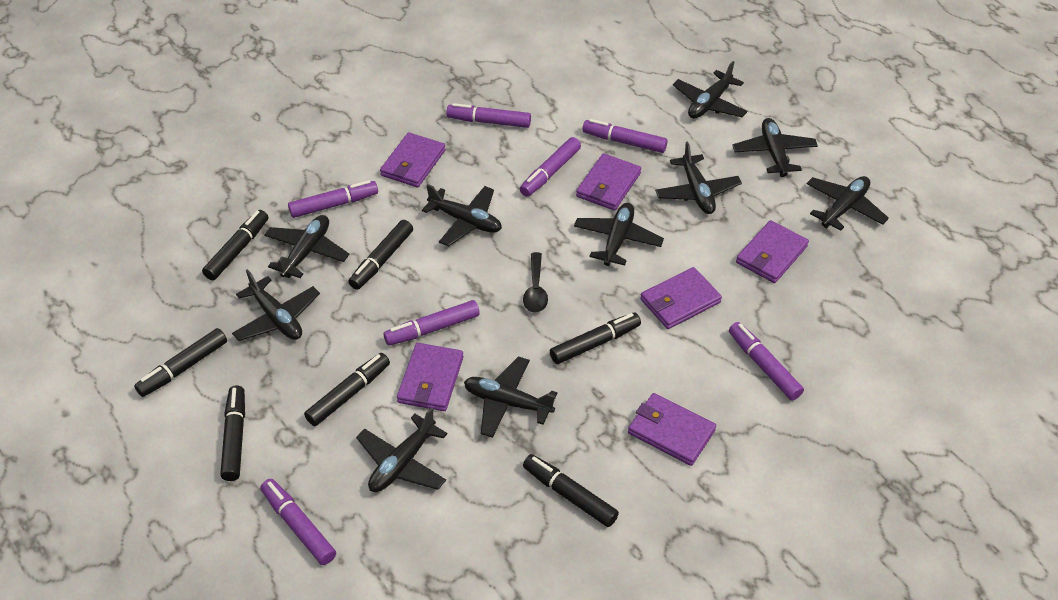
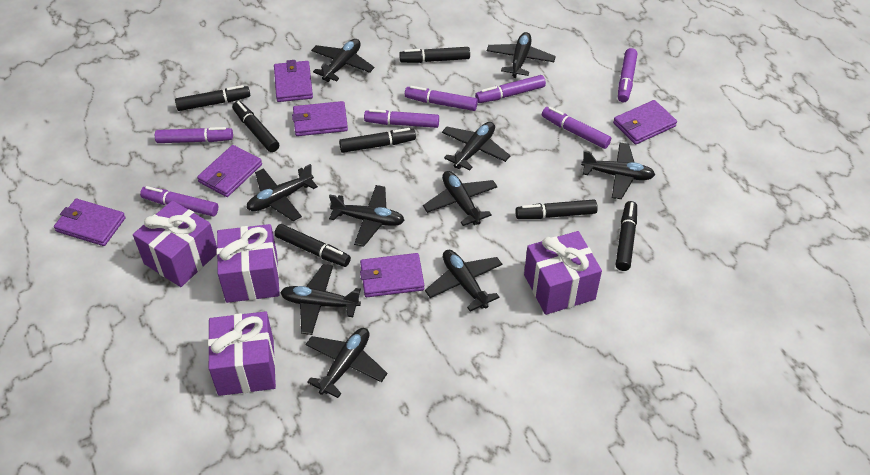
black spoon: [523,252,548,313] = 1 -> none = 0
purple gift: none = 0 -> [133,200,217,287] [208,311,276,396] [217,224,280,303] [524,231,602,315] = 4

